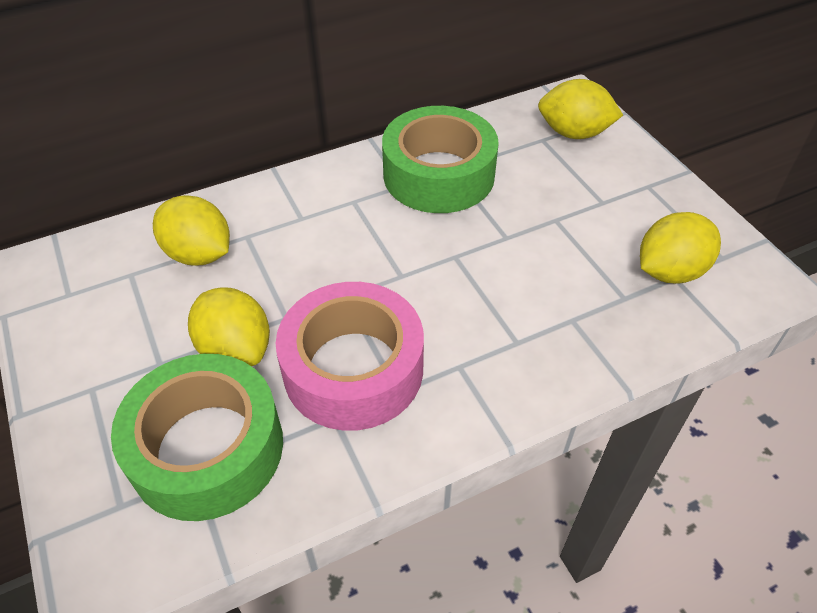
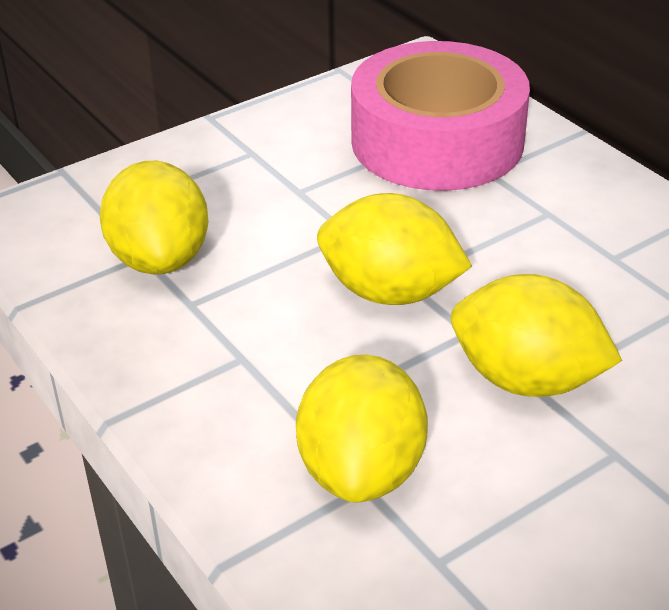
green tape: [111,354,283,521] [382,106,499,213] = 2 -> none = 0

